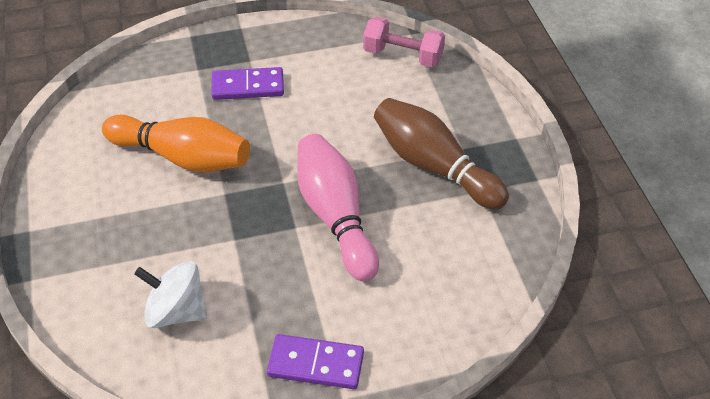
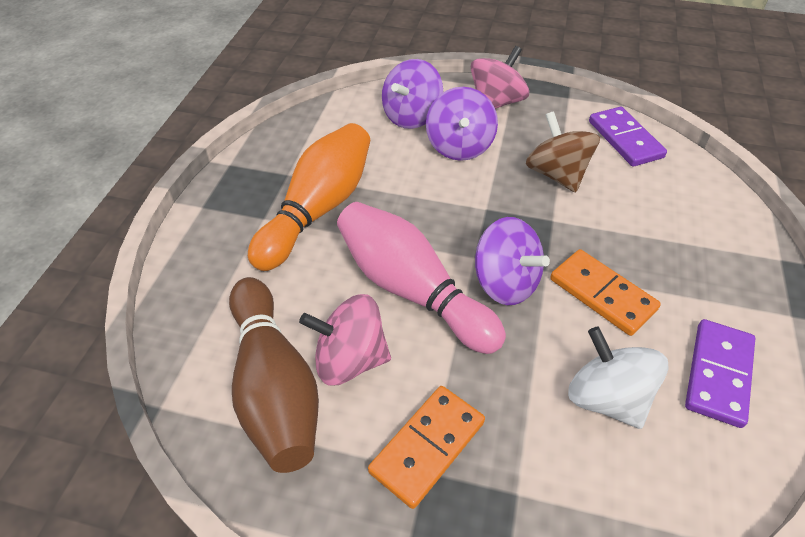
brown spinning top: none = 0 -> [526,111,600,192] = 1
orange domino: none = 0 -> [368,386,485,509] [550,249,661,336] = 2
pink dumbbell: [363,17,445,67] = 1 -> none = 0
pink spinning top: none = 0 -> [299,294,391,386] [471,46,529,109] = 2
purple spinning top: none = 0 -> [382,59,443,129] [426,87,498,161] [475,217,550,305] = 3

